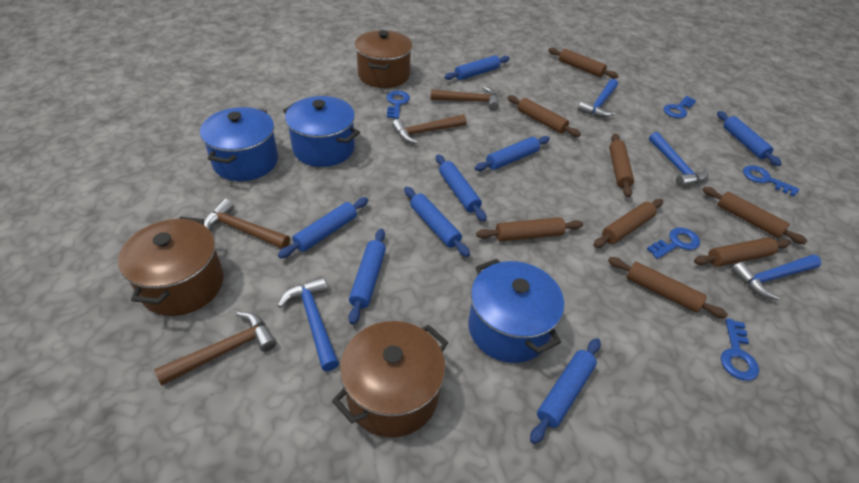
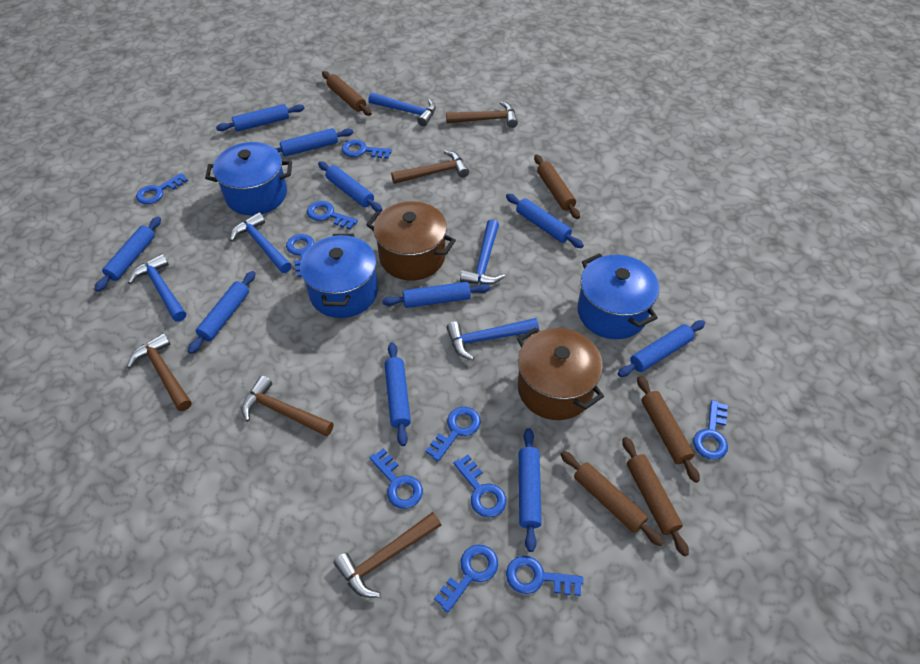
blue hammer: [277,277,339,371] [578,79,618,117] [649,132,708,187] [731,254,822,300] = 4 -> [128,254,186,322] [230,212,292,273] [368,93,436,126] [446,318,539,360] [460,219,505,285] = 5
blue key: [386,91,410,119] [647,227,700,259] [664,96,697,118] [721,318,759,381] [743,165,799,196] = 5 -> [136,173,188,204] [286,234,314,277] [307,201,358,229] [342,140,392,159] [369,448,423,509] [425,407,481,461] [434,545,498,613] [453,455,506,517] [506,556,583,596] [693,400,728,460] = 10
blue rolling pin: [278,197,368,258] [349,229,386,325] [404,187,470,257] [436,154,487,222] [444,55,510,80] [475,136,550,171] [530,338,601,444] [717,111,782,166] = 8 -> [95,217,161,292] [188,271,255,354] [216,104,304,131] [275,128,353,156] [318,161,382,212] [382,282,490,308] [385,342,411,446] [506,194,584,248] [519,428,542,552] [618,320,705,377] = 10
brown hammer: [154,312,276,385] [204,199,290,249] [392,114,467,144] [431,86,499,111] = 4 -> [127,333,192,411] [242,376,334,437] [333,512,441,598] [391,150,469,184] [446,101,518,128] = 5
brown pot: [118,217,224,316] [332,321,449,437] [355,30,412,88] = 3 -> [366,201,456,281] [517,327,604,420] = 2
brown rolling pin: [476,217,583,242] [508,95,581,137] [548,48,619,79] [594,199,663,248] [608,257,728,318] [609,134,634,197] [694,237,791,267] [702,187,807,245] = 8 -> [322,71,372,116] [534,154,580,219] [560,451,664,546] [622,437,689,556] [637,376,700,483] = 5

